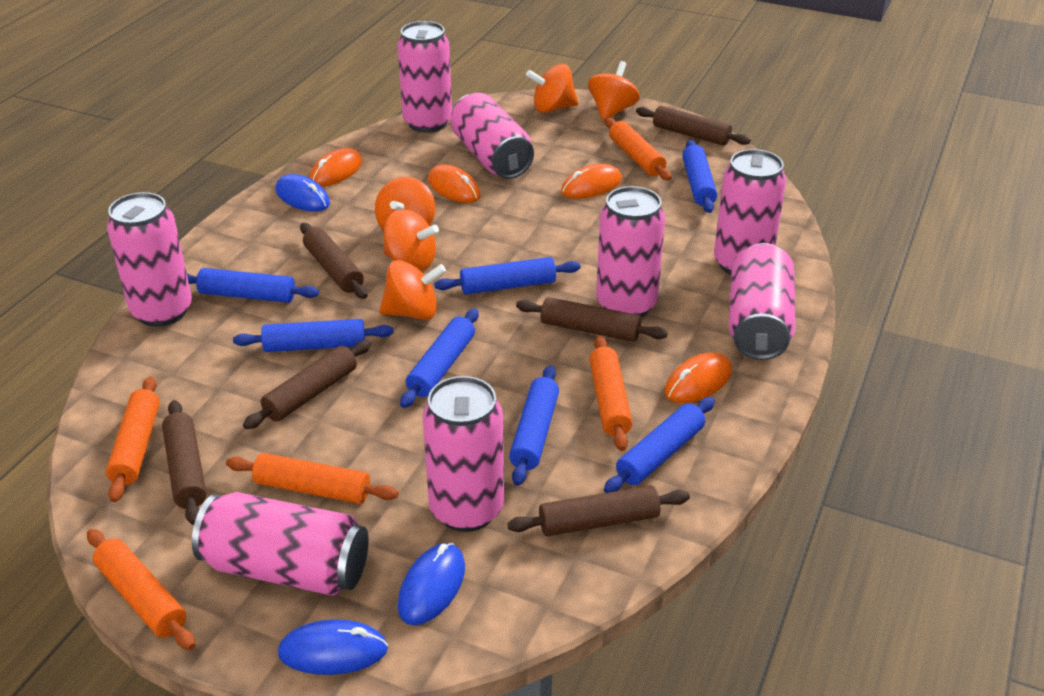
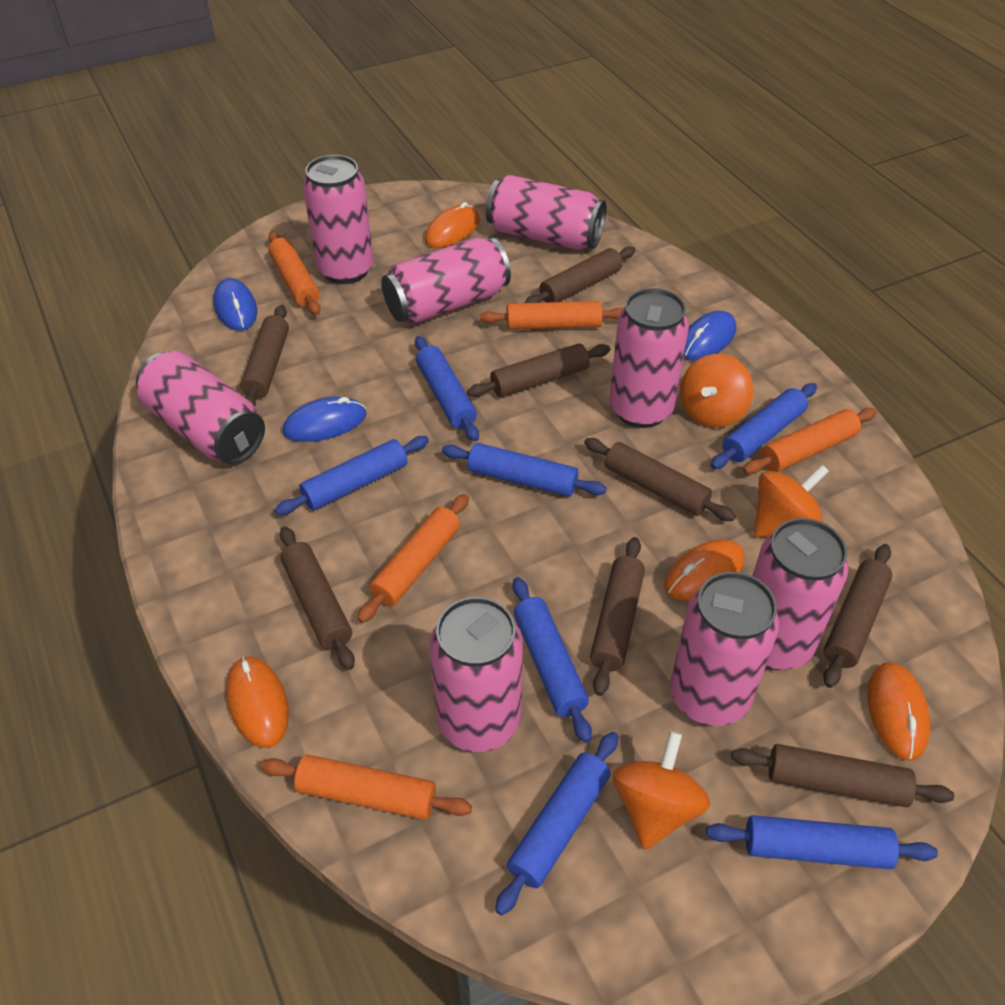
brown rolling pin: [162,400,207,525] [243,340,371,429] [300,223,367,299] [507,485,690,536] [516,297,668,342] [636,106,751,146] = 6 -> [240,305,289,406] [280,526,355,670] [467,344,610,397] [525,246,636,303] [584,438,736,521] [590,537,645,696] [731,744,954,807] [823,544,892,688] = 8
orange spinning top: [375,177,435,231] [379,260,446,320] [383,209,439,271] [526,64,578,113] [588,61,640,121] = 5 -> [613,731,710,850] [680,354,753,428] [754,464,829,538] = 3

